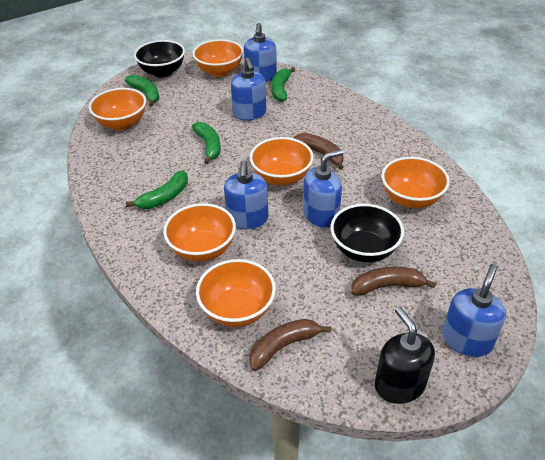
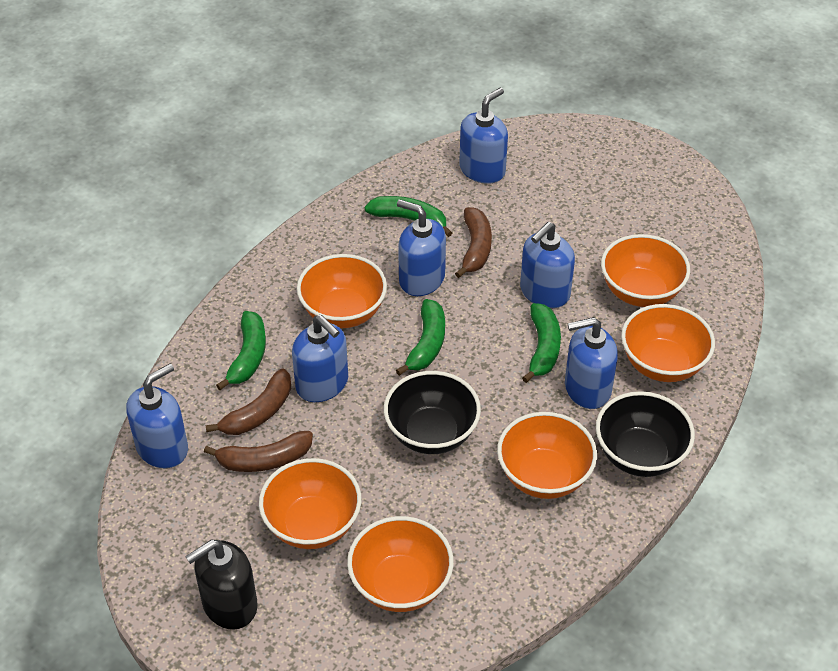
blue soap dispenser: [224,160,268,229] [231,58,266,121] [244,23,277,82] [303,149,343,228] [442,264,506,357] = 5 -> [126,364,188,468] [292,315,348,402] [397,199,446,296] [459,88,508,184] [520,222,575,308] [565,317,618,409] = 6

